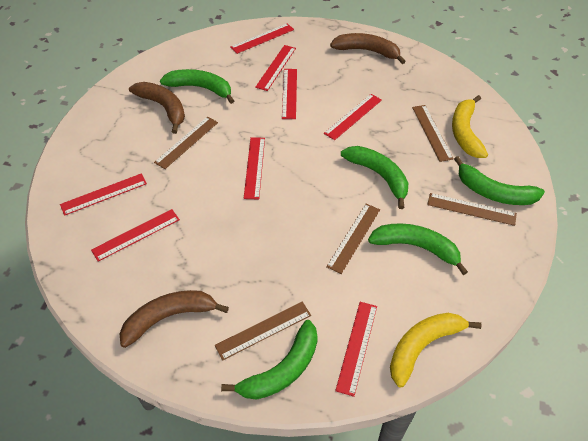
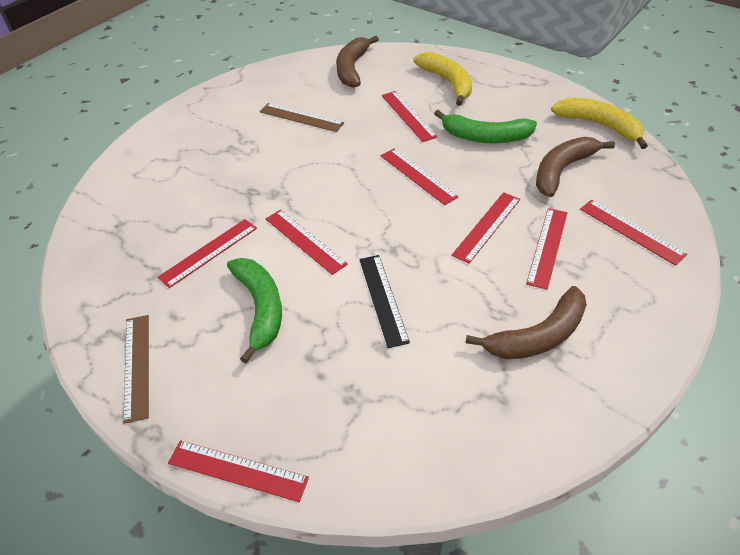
black ruler: none = 0 -> [359,255,410,348] = 1
brown ruler: [154,117,218,169] [215,302,311,360] [326,204,380,274] [412,105,454,162] [427,193,517,226] = 5 -> [123,315,149,424] [260,103,344,132] = 2
green banana: [160,69,234,104] [221,320,318,400] [341,146,408,209] [368,223,468,275] [454,156,545,205] = 5 -> [227,258,282,363] [434,110,537,143] = 2

